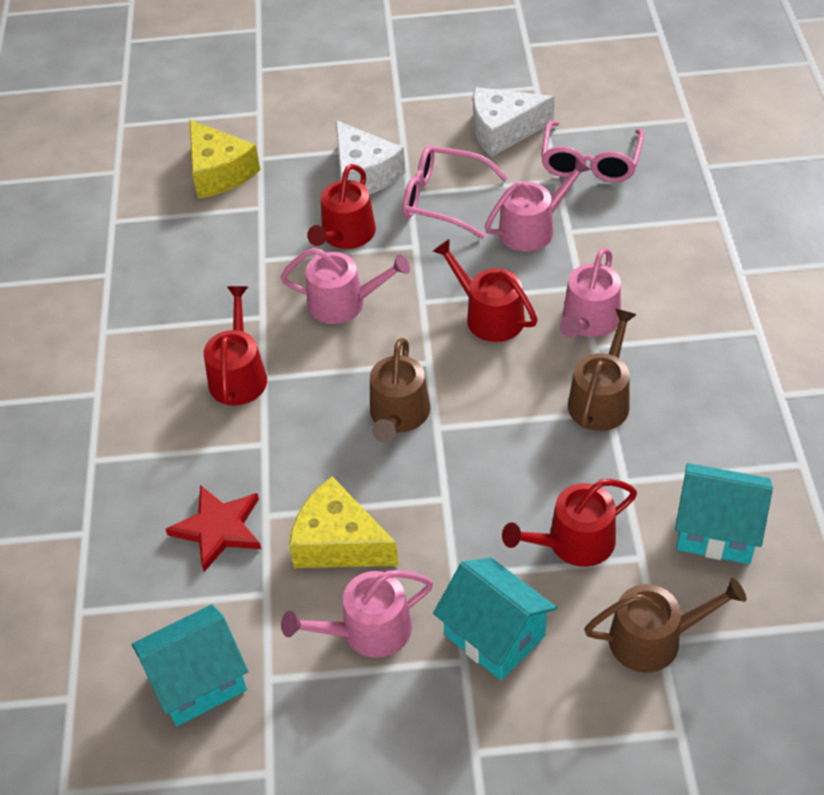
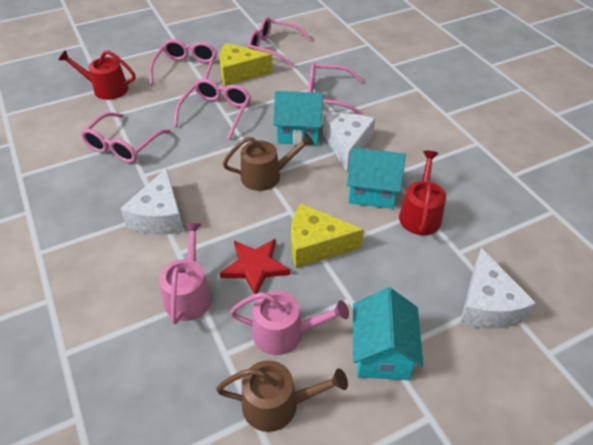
brown watering can: [370,338,430,442] [568,309,637,431] [584,578,746,673] = 3 -> [216,360,348,432] [223,133,314,191] = 2
pink glasses: [403,145,508,239] [541,120,644,182] = 2 -> [81,112,171,163] [149,39,217,85] [174,79,251,140] [248,17,312,67] [308,63,363,115] = 5
pink watering can: [281,248,410,324] [281,570,433,658] [485,157,591,252] [560,248,621,338] = 4 -> [159,223,212,324] [230,291,349,355] = 2
red watering can: [204,286,267,406] [307,164,376,249] [432,239,538,342] [502,479,637,567] = 4 -> [58,50,136,100] [399,151,446,235] = 2
white cheese: [336,120,406,194] [473,87,555,157] = 2 -> [120,168,184,235] [323,113,375,171] [460,248,536,329] = 3

